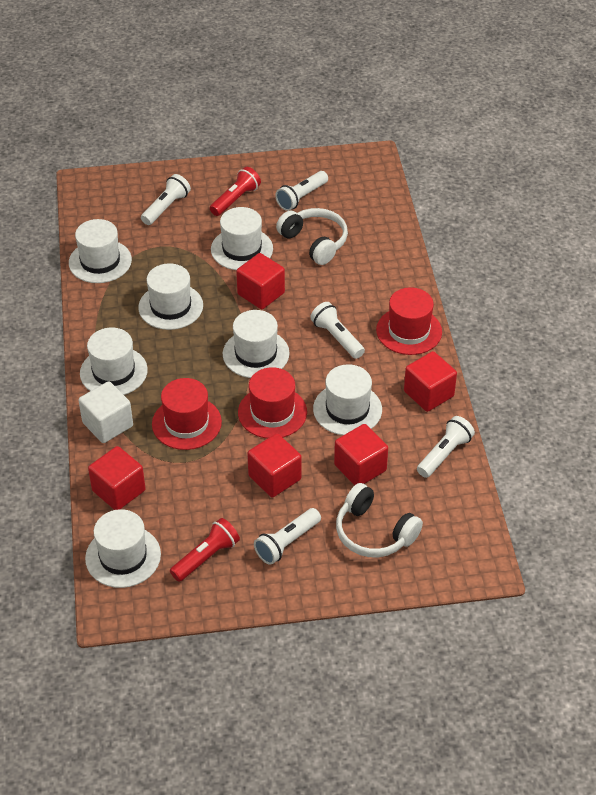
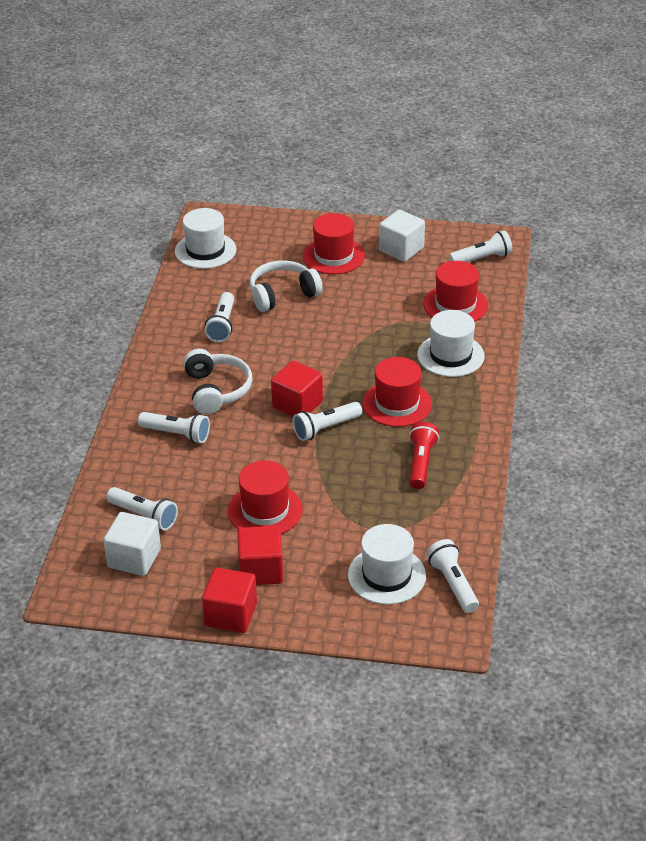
red cube: [88,446,146,510] [236,253,285,309] [247,433,301,498] [334,424,388,486] [404,351,457,412] = 5 -> [202,568,257,633] [237,526,283,585] [271,361,323,417] = 3
red flashlight: [170,518,240,582] [210,167,261,216] = 2 -> [409,422,439,489] = 1
red hat: [152,378,222,450] [238,367,307,439] [376,287,442,355] = 3 -> [228,461,303,534] [303,213,365,274] [363,357,432,427] [423,261,488,322] = 4
white cube: [78,381,133,443] = 1 -> [103,512,161,576] [379,210,425,262] = 2
white flashlight: [141,174,191,225] [254,508,321,565] [275,171,328,211] [310,302,365,359] [417,416,475,478] = 5 -> [106,487,178,530] [138,412,210,443] [204,292,234,342] [292,402,362,441] [426,539,479,613] [449,230,513,262] = 6
white hat: [69,219,132,283] [80,327,148,395] [85,509,161,588] [138,263,203,330] [211,207,273,270] [223,310,289,378] [313,364,382,435] = 7 -> [175,208,236,269] [348,524,426,605] [417,310,485,377] = 3

